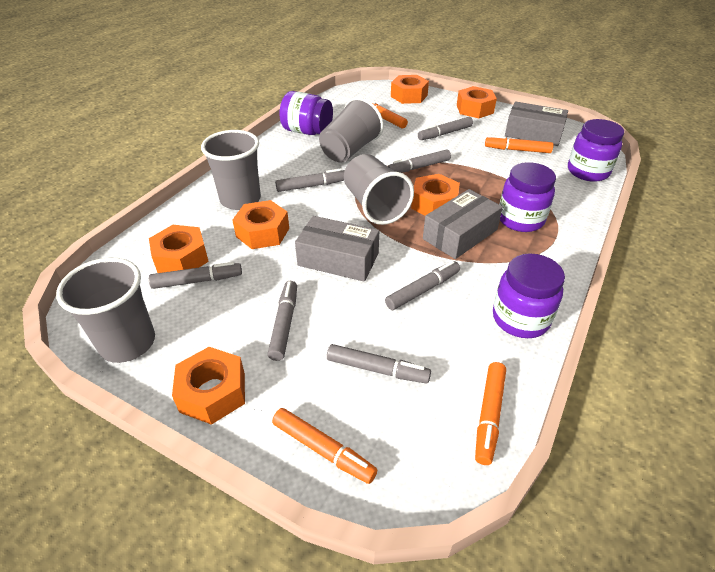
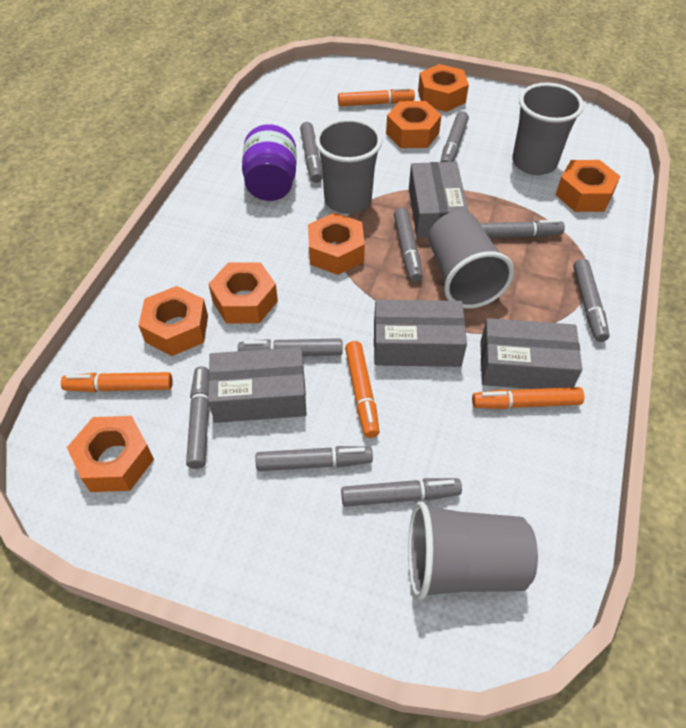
grey box: [295,216,379,282] [423,189,503,259] [505,102,568,146] = 3 -> [208,347,307,423] [374,300,467,367] [409,162,468,238] [480,318,582,389] = 4
grey marker: [149,262,242,289] [268,281,297,361] [275,168,345,192] [327,344,431,384] [385,261,460,310] [387,149,451,173] [418,117,473,140] = 7 -> [186,366,209,469] [238,338,343,356] [255,446,373,471] [300,122,322,183] [341,478,462,507] [394,208,423,282] [440,111,469,162] [480,220,565,238] [573,259,610,342] = 9
orange nut: [149,225,209,273] [172,347,245,425] [232,200,289,249] [391,75,429,104] [411,174,460,216] [457,86,497,118] = 6 -> [67,416,154,492] [138,286,208,356] [209,263,278,323] [308,213,365,275] [386,101,442,148] [418,64,469,112] [556,160,620,212] = 7
purple jar: [280,91,333,135] [493,253,565,338] [499,162,556,232] [568,119,624,182] = 4 -> [242,124,297,201] = 1

